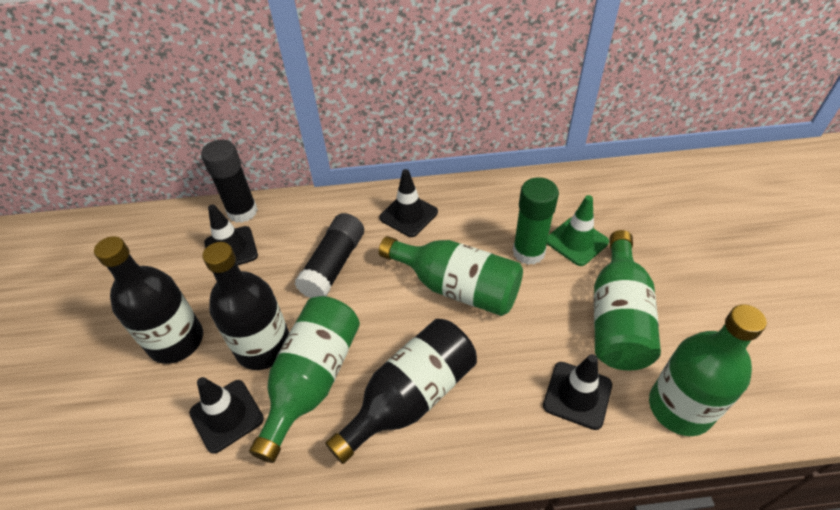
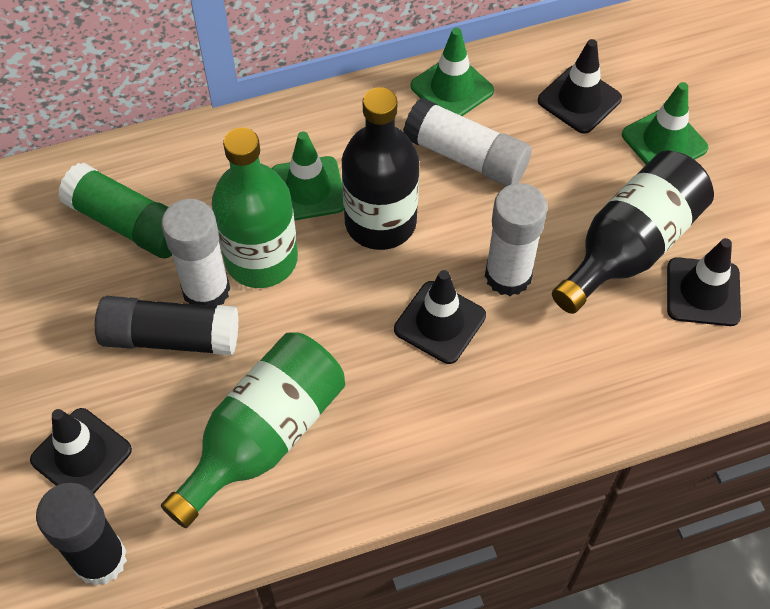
black bottle: [94,236,203,364] [202,242,289,370] [326,319,477,464] = 3 -> [342,87,419,250] [552,150,714,314] = 2
green bottle: [249,296,360,463] [379,236,523,316] [594,230,661,370] [649,304,767,436] = 4 -> [161,333,345,528] [212,127,298,288] = 2
green traffic cone: [547,195,609,266] = 1 -> [272,131,344,221] [411,28,494,116] [622,82,708,164] = 3
white glue stick: none = 0 -> [162,199,230,306] [403,98,532,186] [485,183,548,296] = 3

